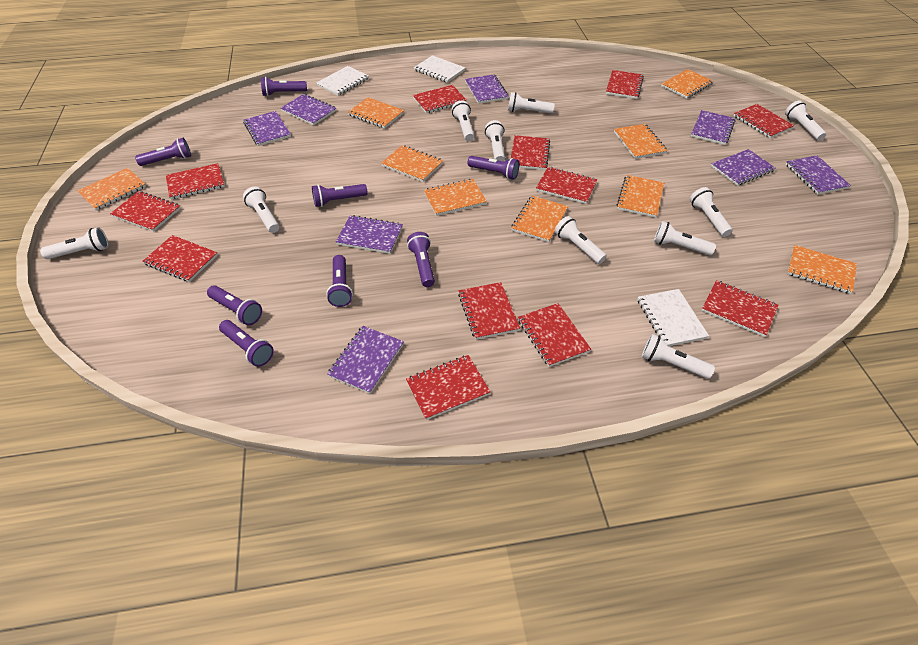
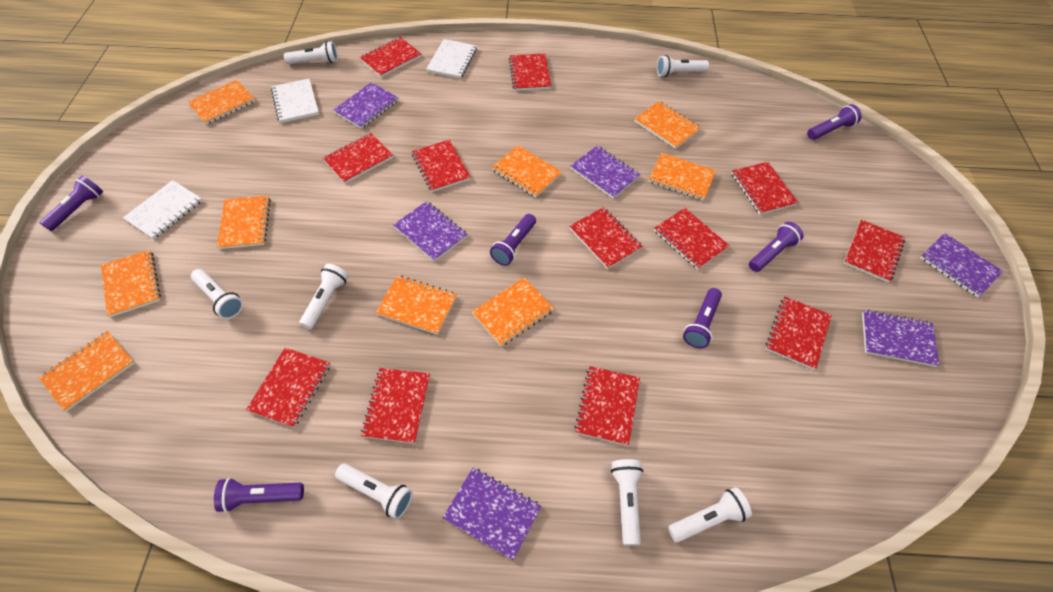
purple flashlight: [135,138,191,166] [207,285,262,325] [219,320,274,367] [261,77,307,96] [312,184,367,207] [326,255,353,307] [407,232,435,287] [468,156,519,180] = 8 -> [40,176,103,231] [214,478,304,513] [490,214,536,266] [683,288,722,348] [749,222,804,272] [807,104,862,140] = 6
purple notebook: [243,111,291,146] [280,94,336,125] [327,326,404,394] [336,215,403,254] [465,74,509,104] [691,110,736,145] [711,149,775,186] [786,155,851,195] = 8 -> [333,82,399,129] [393,201,468,262] [442,468,541,560] [570,145,640,199] [862,310,939,367] [920,233,1003,298] = 6
white flashlight: [40,227,108,259] [243,186,280,233] [452,101,475,141] [485,120,505,162] [508,92,555,113] [555,216,607,264] [642,334,715,379] [654,221,716,255] [690,187,733,237] [785,100,826,141] = 10 -> [191,269,243,319] [284,41,338,64] [299,264,348,329] [335,464,413,519] [611,459,643,546] [657,55,709,77] [668,487,752,542] = 7

